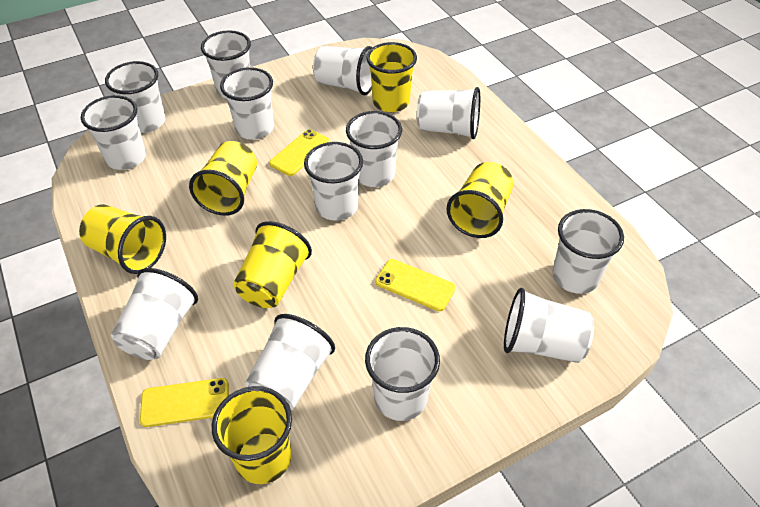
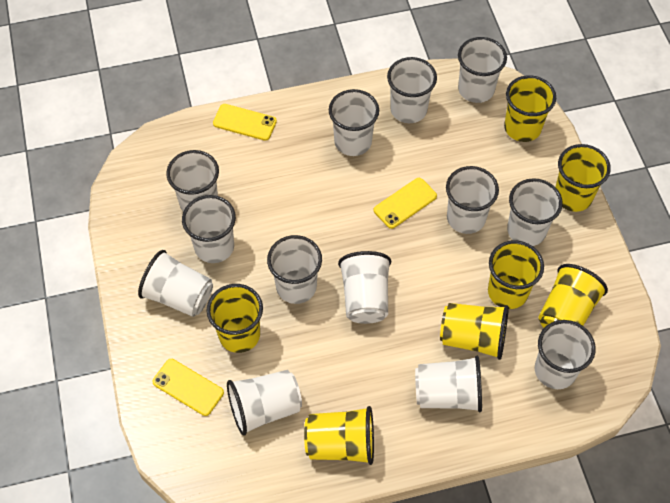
yellow cup: [79,204,166,274] [189,141,257,216] [212,386,292,484] [233,221,312,308] [366,42,417,112] [446,162,513,238] = 6 -> [207,284,263,353] [304,406,374,465] [440,303,509,360] [488,240,544,309] [504,75,556,142] [538,264,608,328] [556,144,611,212] = 7

